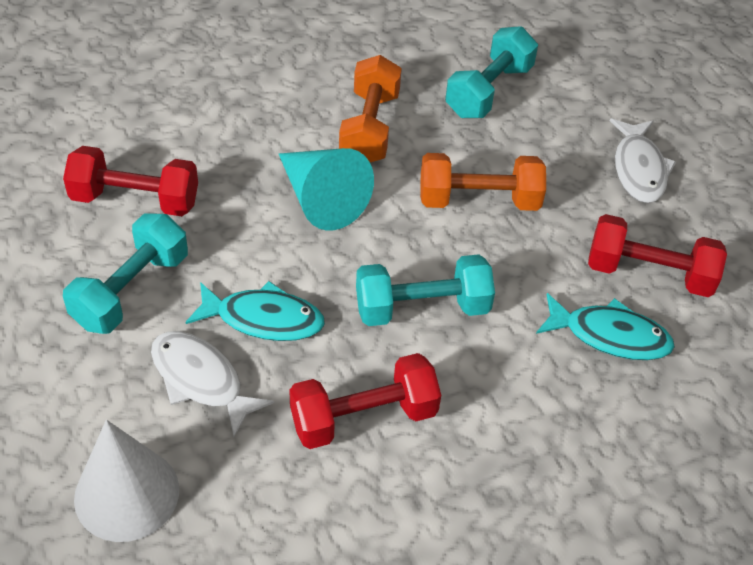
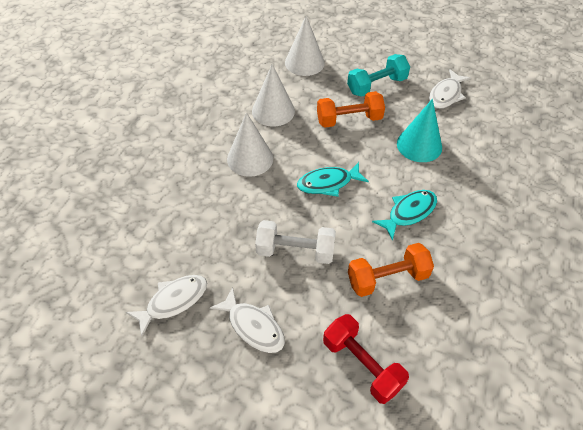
red dumbbell: [63,146,198,216] [289,353,441,449] [588,214,727,297] = 3 -> [323,314,409,404] = 1
turquoise dumbbell: [63,213,188,334] [356,254,495,326] [445,26,538,118] = 3 -> [347,54,410,97] = 1
white cone: [74,420,179,542] = 1 -> [227,112,273,177] [252,64,295,127] [285,15,325,76] = 3
white dumbbell: none = 0 -> [255,220,336,264] = 1
white fish: [151,331,274,437] [610,119,676,203] = 2 -> [126,275,207,337] [210,287,285,353] [429,69,471,109] = 3

